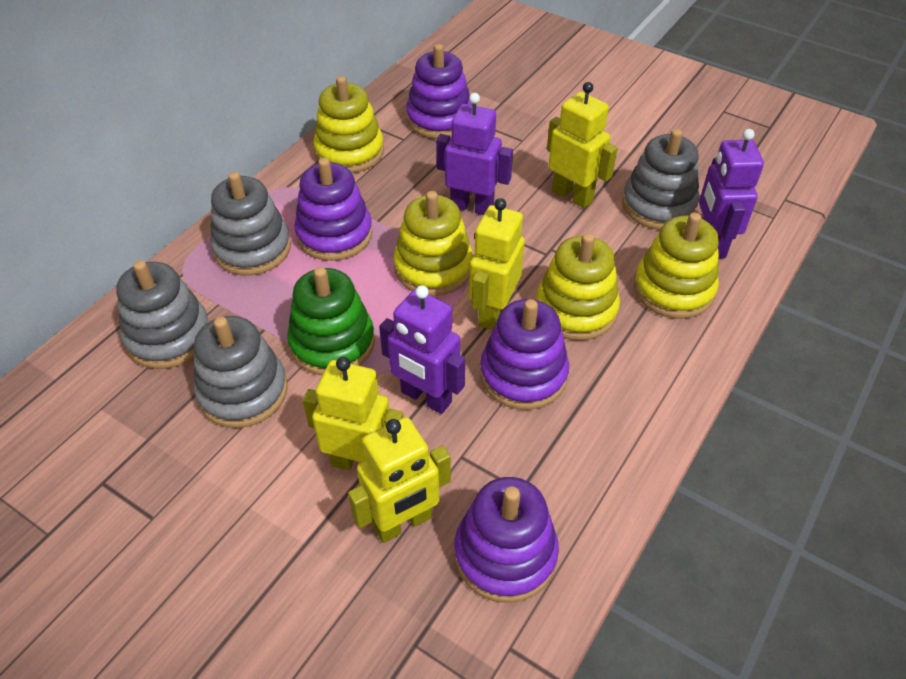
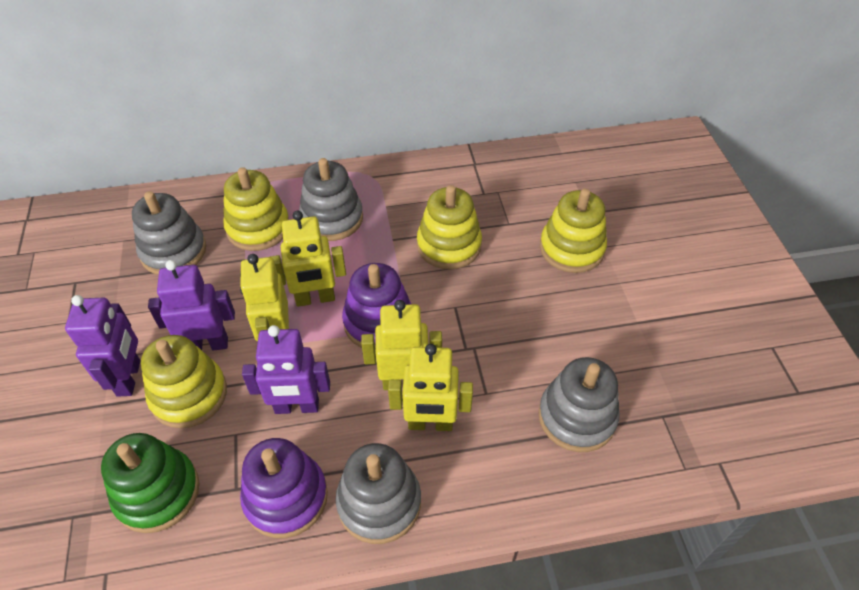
purple stacking toy: [294,158,373,261] [406,44,472,139] [454,477,559,603] [480,299,569,410] = 4 -> [240,438,328,538] [342,263,411,348] = 2

